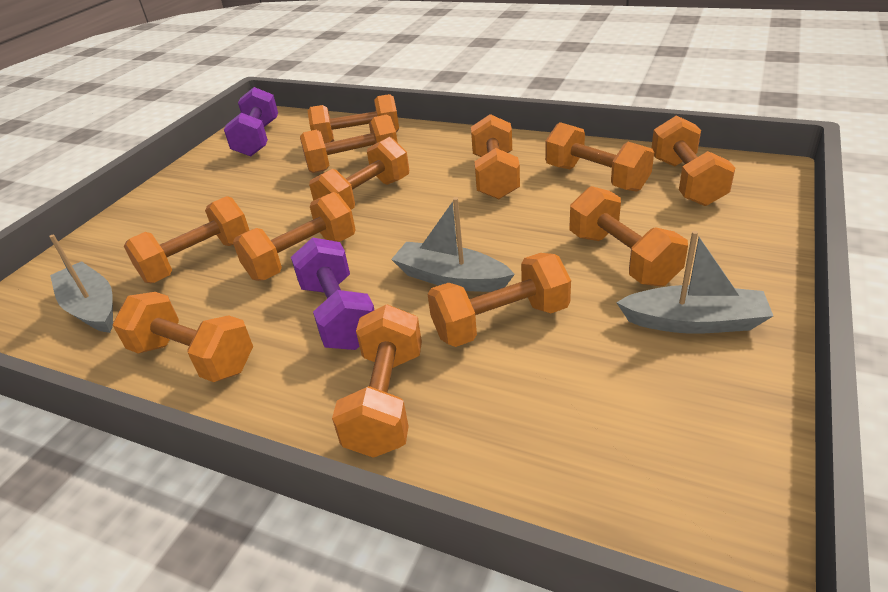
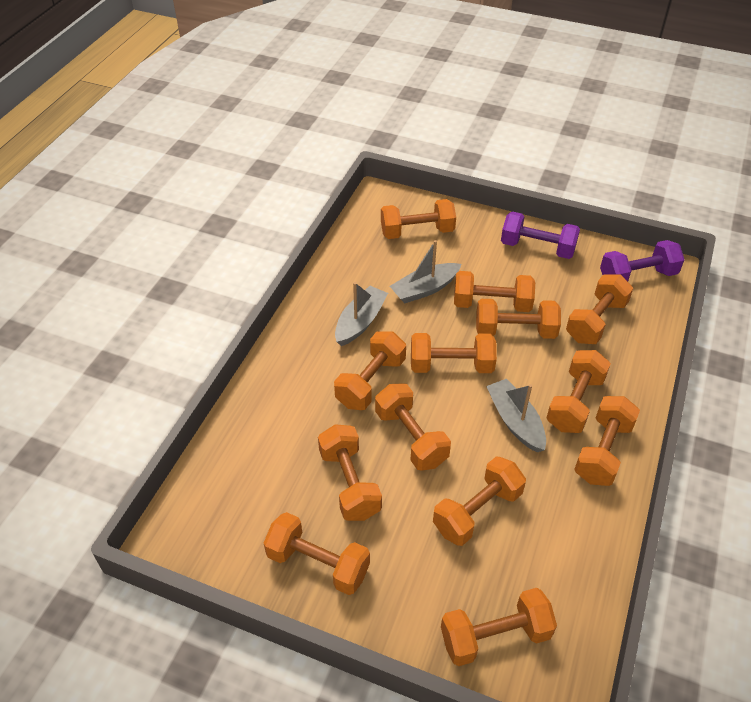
orange dumbbell: [113,292,253,382] [124,196,250,283] [233,192,356,281] [300,114,398,173] [307,94,399,144] [309,137,409,210] [332,304,422,458] [428,253,571,347] [471,114,520,199] [545,122,654,192] [570,186,688,287] [652,115,735,206] = 12 -> [264,512,370,595] [318,424,382,521] [334,331,406,410] [375,383,451,471] [381,199,456,239] [411,333,497,373] [433,456,526,546] [441,588,557,666] [454,271,535,312] [476,299,561,339] [547,350,611,433] [566,274,633,344] [574,396,640,486] = 13

